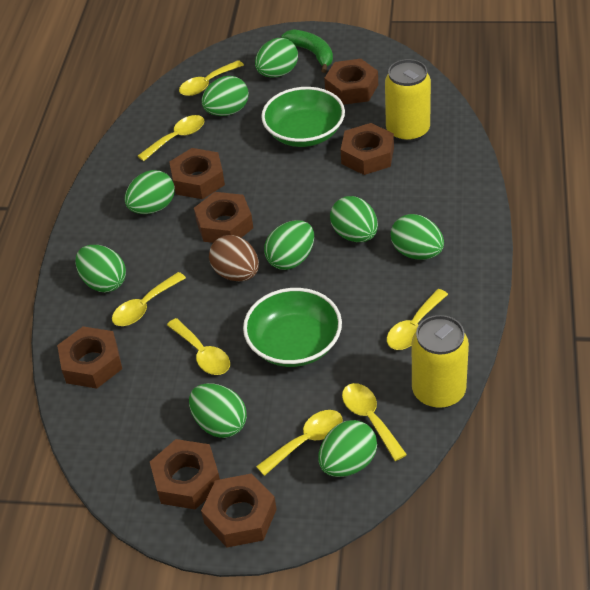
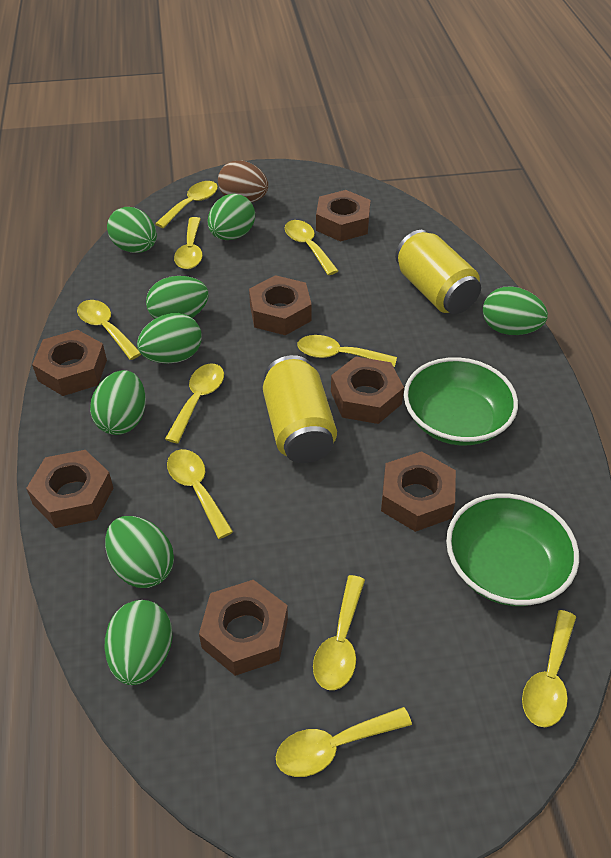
green banana: [281,29,333,73] = 1 -> none = 0
green egg: [75,245,126,292] [125,170,175,214] [189,383,247,438] [202,76,249,116] [255,38,298,77] [264,220,314,270] [319,420,377,477] [330,196,378,242] [391,214,444,260] = 9 -> [90,370,146,435] [104,600,173,685] [105,516,174,588] [107,207,157,253] [137,313,202,364] [146,276,209,319] [208,194,255,240] [483,286,548,335] = 8
yellow spoon: [112,272,186,326] [138,115,204,161] [167,318,230,375] [179,60,244,96] [256,410,343,476] [342,383,407,461] [387,289,448,350] = 7 -> [77,300,141,360] [155,181,218,228] [165,363,224,444] [167,449,233,539] [174,217,203,269] [276,707,412,777] [285,220,338,275] [298,335,397,367] [313,575,365,690] [522,610,576,727] = 10

